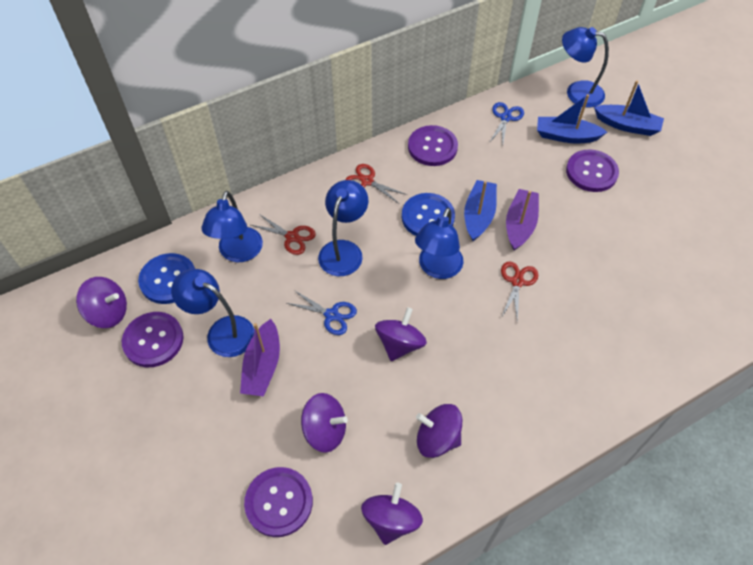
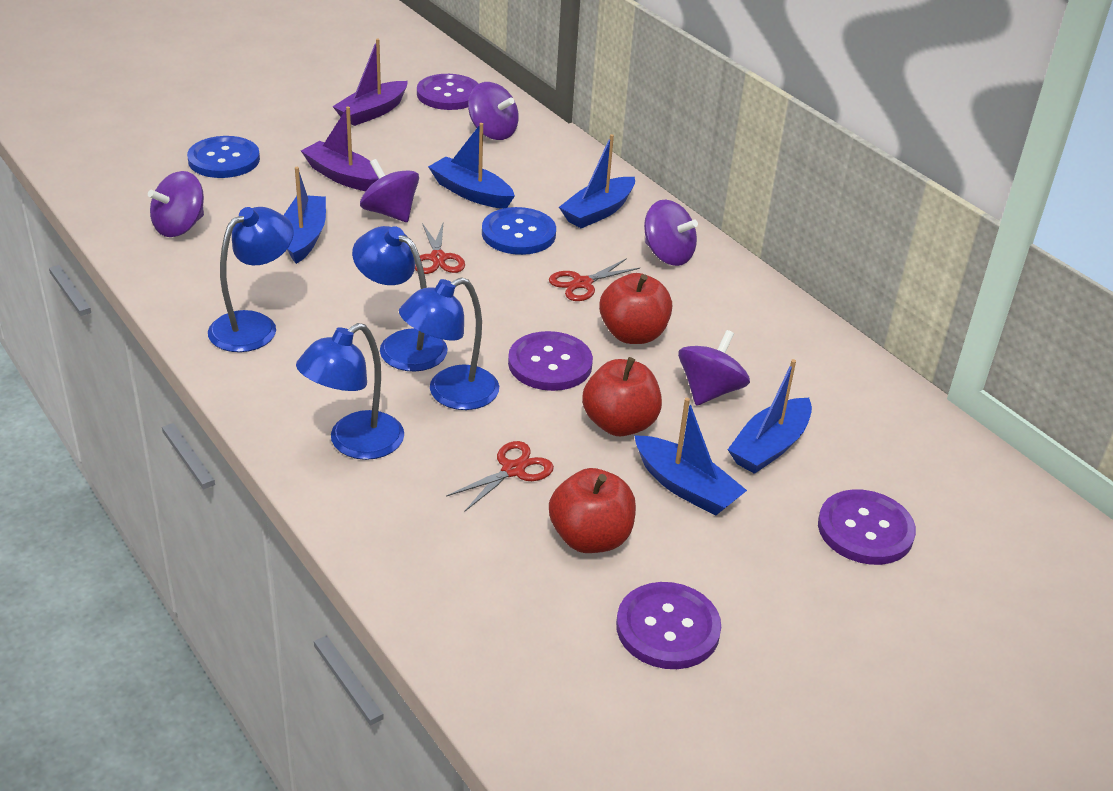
blue boat: [464,180,497,241] [537,94,607,143] [594,80,664,136] = 3 -> [284,167,326,264] [428,123,515,209] [559,134,635,228] [634,398,747,516] [727,359,812,474] = 5
blue lamp: [171,269,254,357] [201,191,263,262] [318,180,368,276] [415,208,464,279] [562,27,609,107] = 5 -> [208,207,294,352] [296,323,404,460] [352,226,448,371] [399,277,499,410] = 4
blue scissors: [286,290,357,335] [489,102,524,145] = 2 -> none = 0
red apple: none = 0 -> [549,468,636,553] [582,357,662,436] [599,273,672,344] = 3

